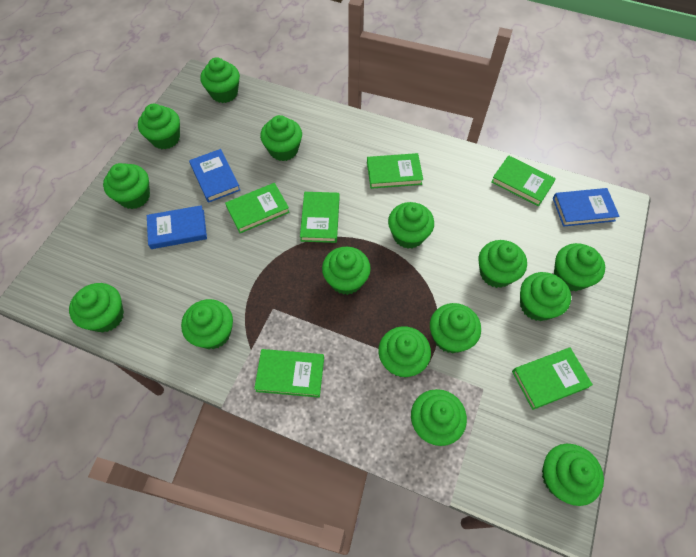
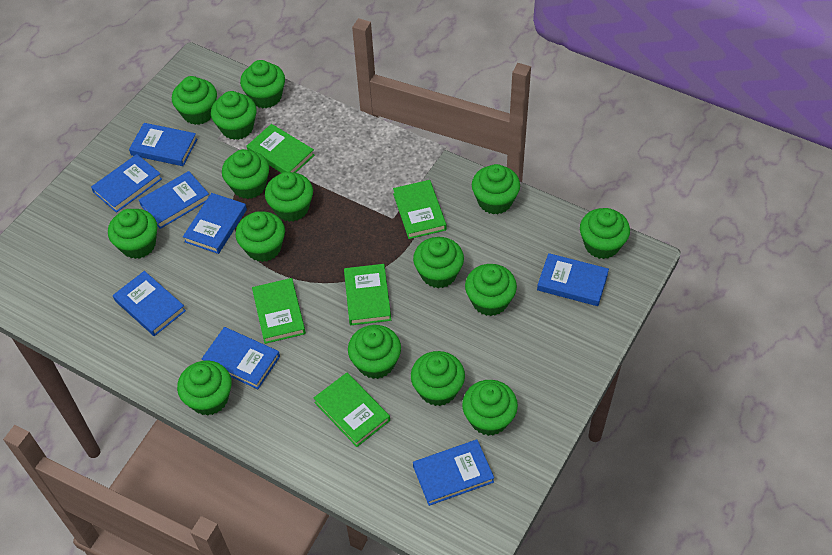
blue book: [147,205,207,249] [189,149,240,203] [553,188,620,227] = 3 -> [91,154,162,213] [113,271,186,336] [129,123,197,166] [139,171,209,229] [183,193,247,254] [202,327,280,389] [413,439,494,506] [537,253,609,306] = 8
green book: [225,183,290,233] [254,349,324,398] [300,192,340,243] [367,153,423,189] [491,155,556,206] [512,348,593,410] = 6 -> [247,124,314,173] [252,278,306,344] [314,373,390,447] [344,264,391,325] [393,180,446,239] = 5

